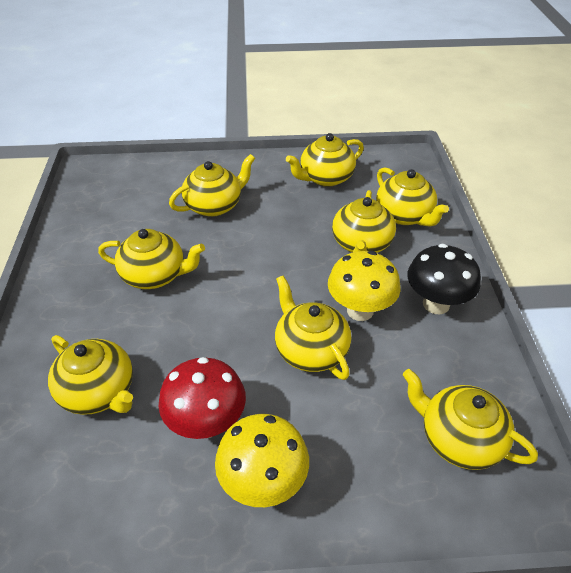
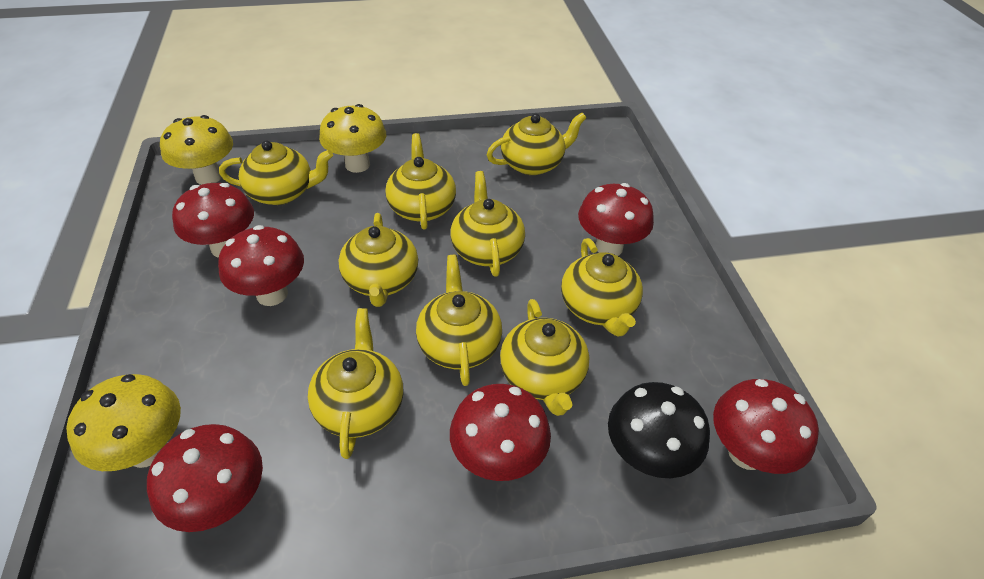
red mushroom: [159,357,246,439] = 1 -> [147,424,263,532] [172,183,254,258] [218,225,304,306] [450,384,551,481] [578,183,654,256] [713,379,819,474] = 6
yellow mushroom: [215,414,309,507] [328,251,401,321] = 2 -> [66,374,181,471] [160,115,233,185] [319,104,386,173] = 3
yellow teapot: [48,335,133,415] [98,229,205,289] [169,154,255,217] [275,276,351,380] [286,133,364,187] [332,190,396,253] [376,167,449,227] [403,369,538,470] = 8 -> [219,140,333,205] [308,308,403,459] [338,213,418,307] [385,133,456,230] [416,255,502,386] [450,171,525,277] [487,113,586,175] [500,299,590,416] [561,238,643,337] = 9

